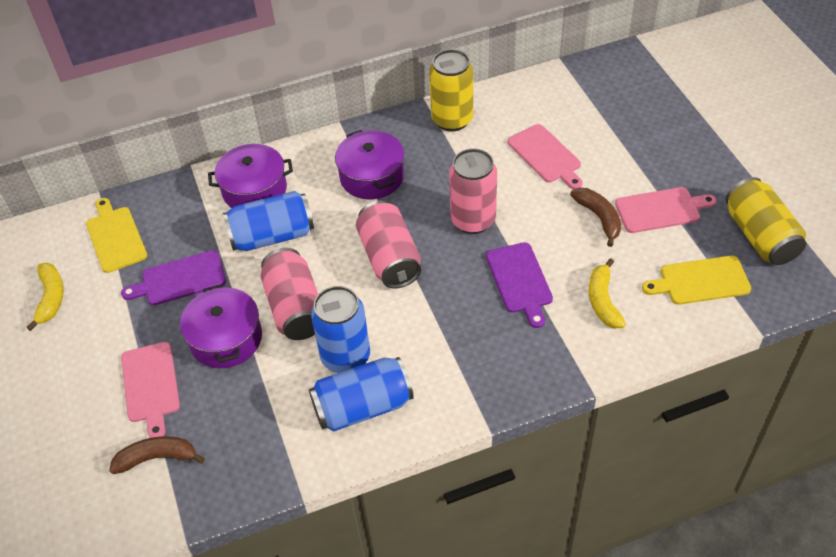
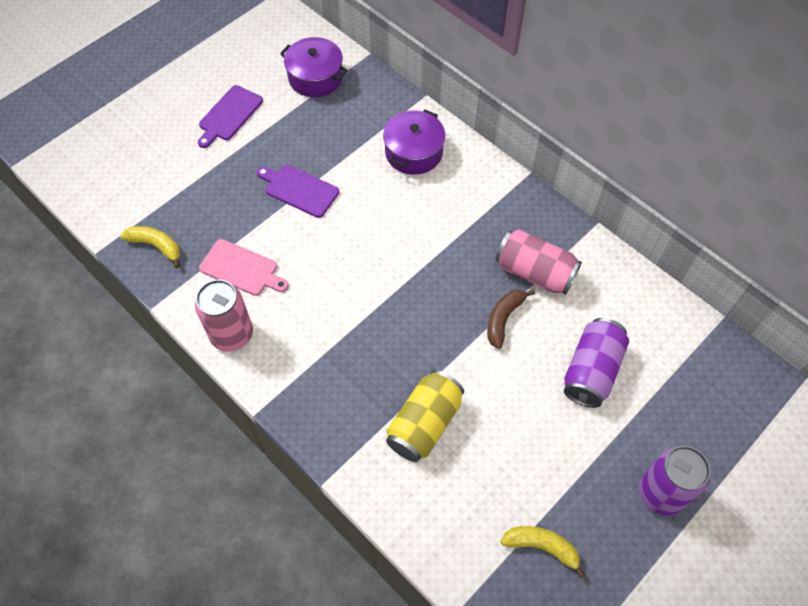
blue can: [223,191,314,251] [309,357,414,431] [311,286,370,373] = 3 -> none = 0
brown banana: [109,436,205,474] [570,188,621,247] = 2 -> [487,290,535,349] = 1
pink can: [261,248,318,340] [356,200,421,288] [449,148,497,234] = 3 -> [195,280,253,352] [495,229,582,295] = 2
pink cutting board: [121,342,180,438] [508,124,583,190] [615,187,717,233] = 3 -> [199,239,289,296] = 1
purple can: none = 0 -> [564,318,629,408] [639,446,710,515] = 2
purple pot: [180,284,262,368] [208,144,293,208] [335,130,404,199] = 3 -> [280,37,347,97] [383,110,445,175] = 2
yellow can: [429,49,473,132] [726,177,806,265] = 2 -> [386,370,464,462] = 1
yellow cutting board: [86,198,147,273] [642,256,751,305] = 2 -> none = 0

